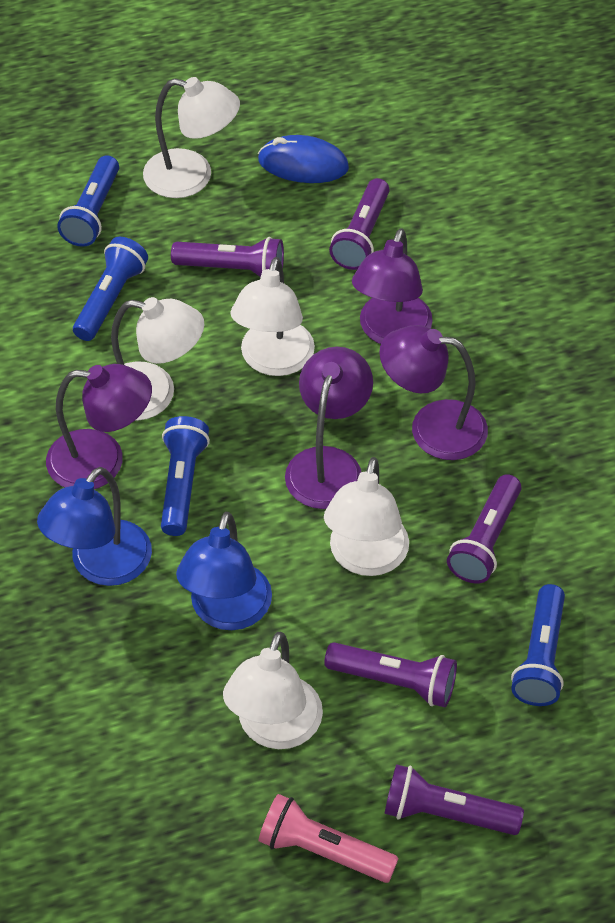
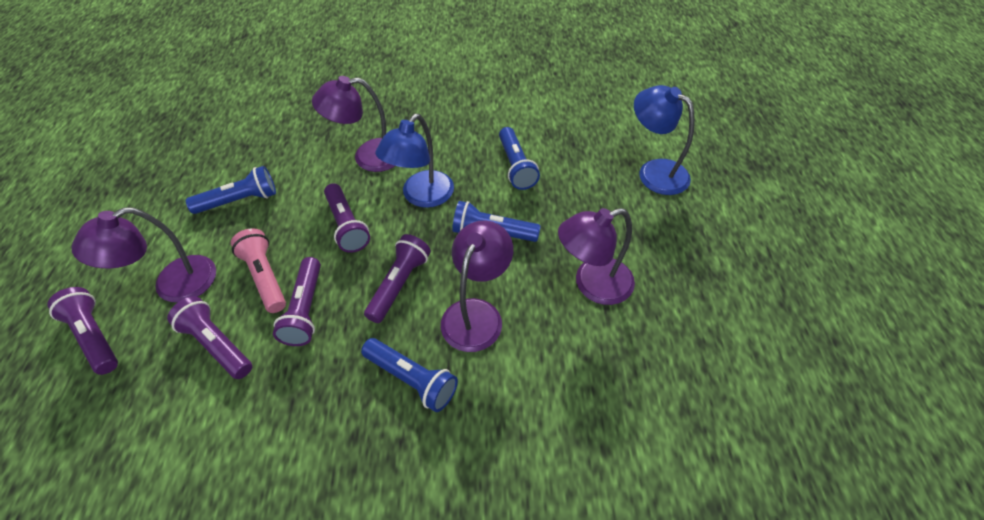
blue mouse: [258,135,349,183] = 1 -> none = 0
white lamp: [111,297,204,421] [143,77,240,198] [223,632,323,749] [231,257,315,376] [324,457,409,576] = 5 -> none = 0

